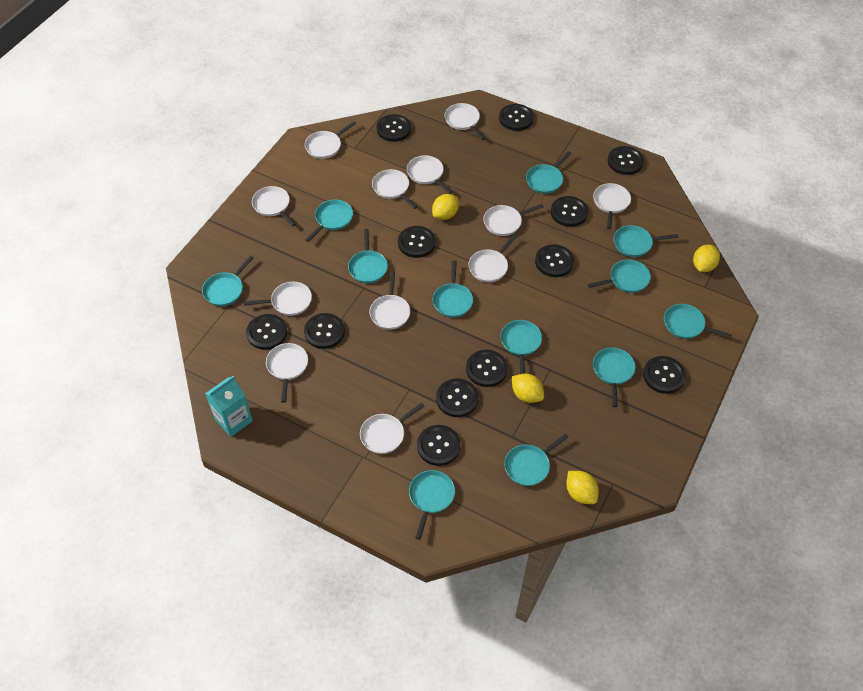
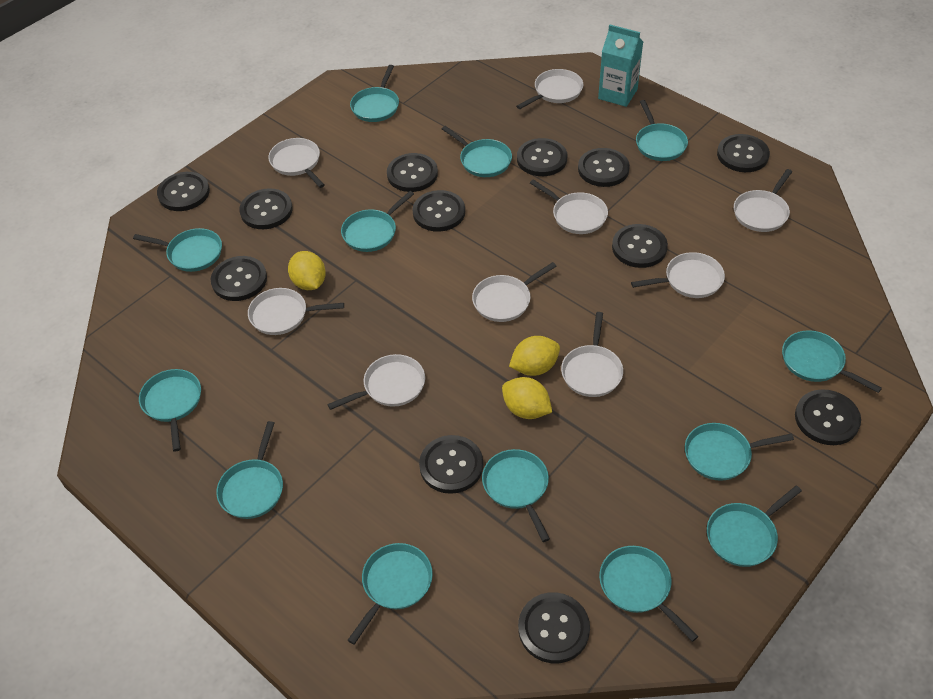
turquoise pan: [202,255,254,306] [305,200,353,242] [348,229,388,283] [409,470,455,540] [433,261,473,318] [500,320,542,374] [504,433,568,486] [526,151,571,194] [588,259,651,293] [593,348,635,407] [613,225,679,257] [664,304,732,339] = 12 -> [133,228,222,272] [139,369,201,452] [216,421,283,519] [341,191,414,252] [347,543,433,645] [350,65,399,122] [442,126,512,177] [482,449,550,542] [599,546,698,642] [636,100,688,161] [685,423,794,481] [707,486,802,567] [782,330,882,393] = 13
white pan: [244,282,312,316] [252,186,296,227] [266,343,308,403] [305,121,356,159] [360,403,424,454] [369,272,410,330] [372,169,418,209] [407,155,453,194] [444,103,485,140] [468,234,517,282] [483,204,544,236] [593,183,631,230] = 12 -> [248,288,344,335] [268,138,325,188] [327,354,425,410] [472,262,557,322] [516,69,583,109] [530,179,608,234] [561,312,623,397] [631,252,725,298] [734,169,792,232] = 9
yellow lemon: [432,194,459,220] [512,374,544,403] [566,471,599,504] [693,245,720,272] = 4 -> [288,251,326,290] [502,377,552,419] [509,336,560,376] = 3

